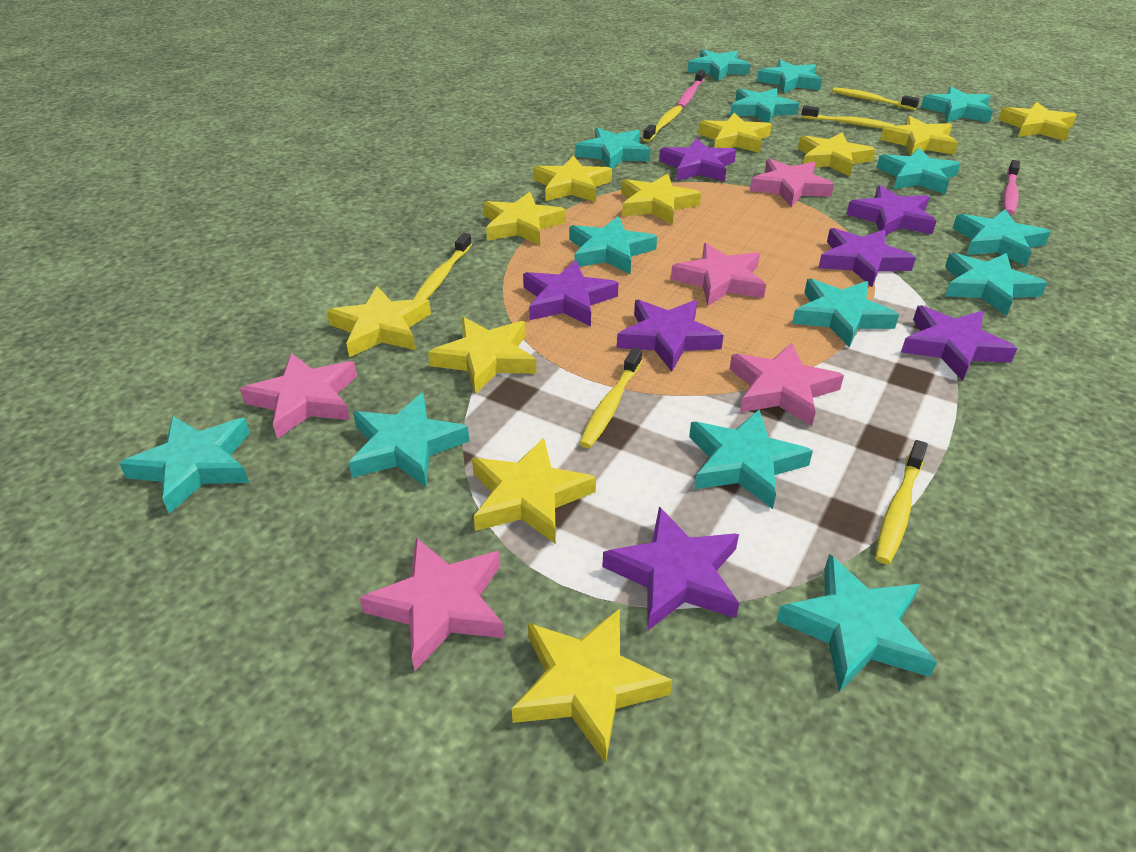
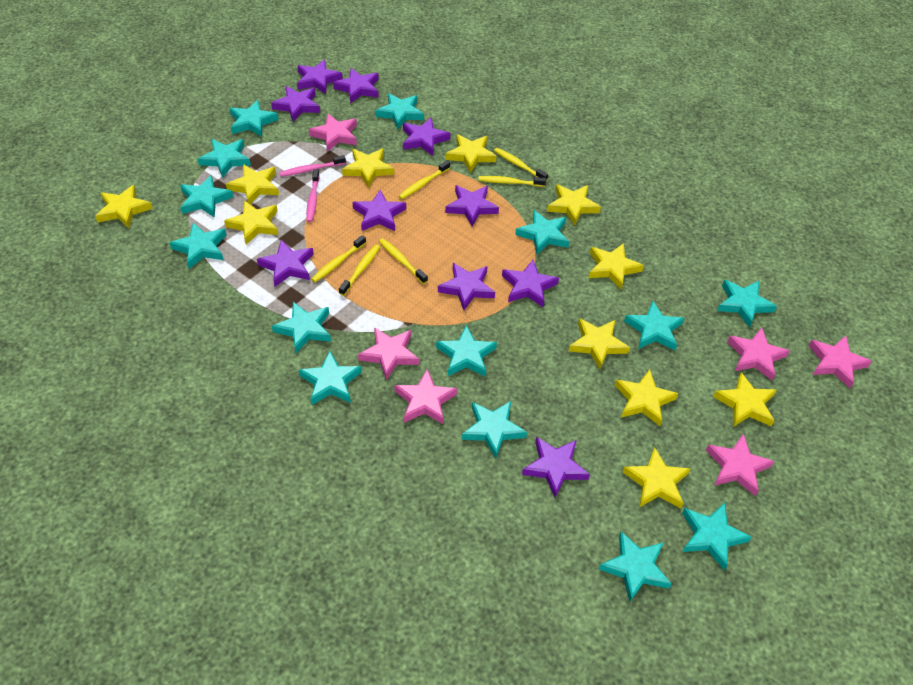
pink star: [240,353,357,439] [360,538,505,671] [671,243,766,306] [730,343,844,426] [750,159,834,207] = 5 -> [309,113,357,152] [358,327,419,380] [395,369,458,425] [706,434,774,496] [727,328,790,381] [809,335,872,388] = 6
purple star: [523,260,618,326] [602,507,739,630] [617,299,724,372] [659,138,736,182] [818,228,916,287] [846,185,937,236] [901,305,1017,381] = 7 -> [257,240,314,287] [271,86,320,122] [297,59,343,94] [333,68,379,103] [353,190,406,231] [403,117,450,156] [438,263,495,310] [445,185,499,227] [502,260,559,307] [522,437,590,498] = 10

